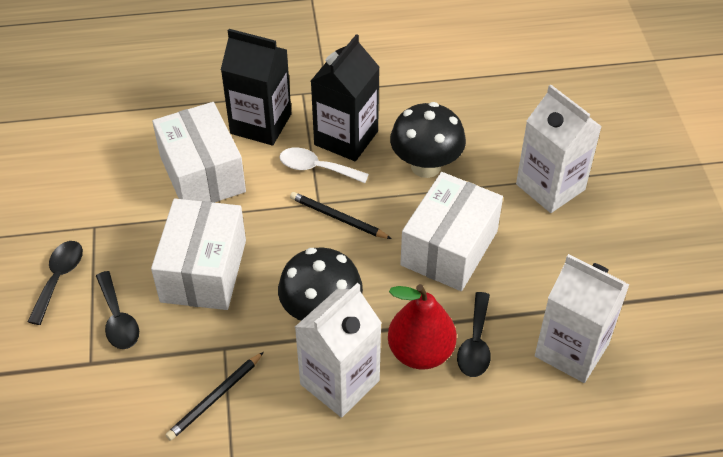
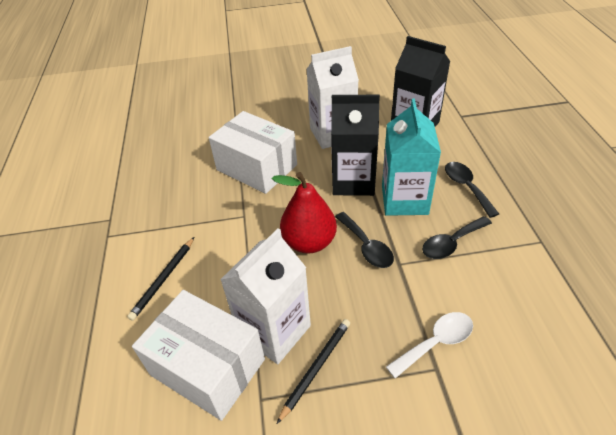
black mushroom: [278,247,363,321] [390,102,466,178] = 2 -> none = 0
turquoise carton: none = 0 -> [382,99,441,216] = 1
white box: [151,199,246,310] [152,102,246,203] [400,172,503,291] = 3 -> [132,290,265,421] [209,111,297,194] = 2
white carton: [295,283,382,417] [516,85,602,213] [535,254,629,383] = 3 -> [220,229,311,364] [307,46,359,149] = 2

